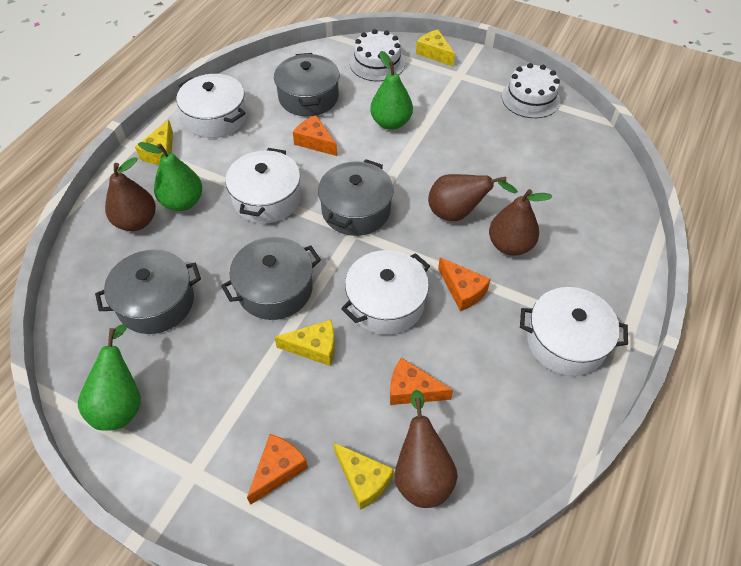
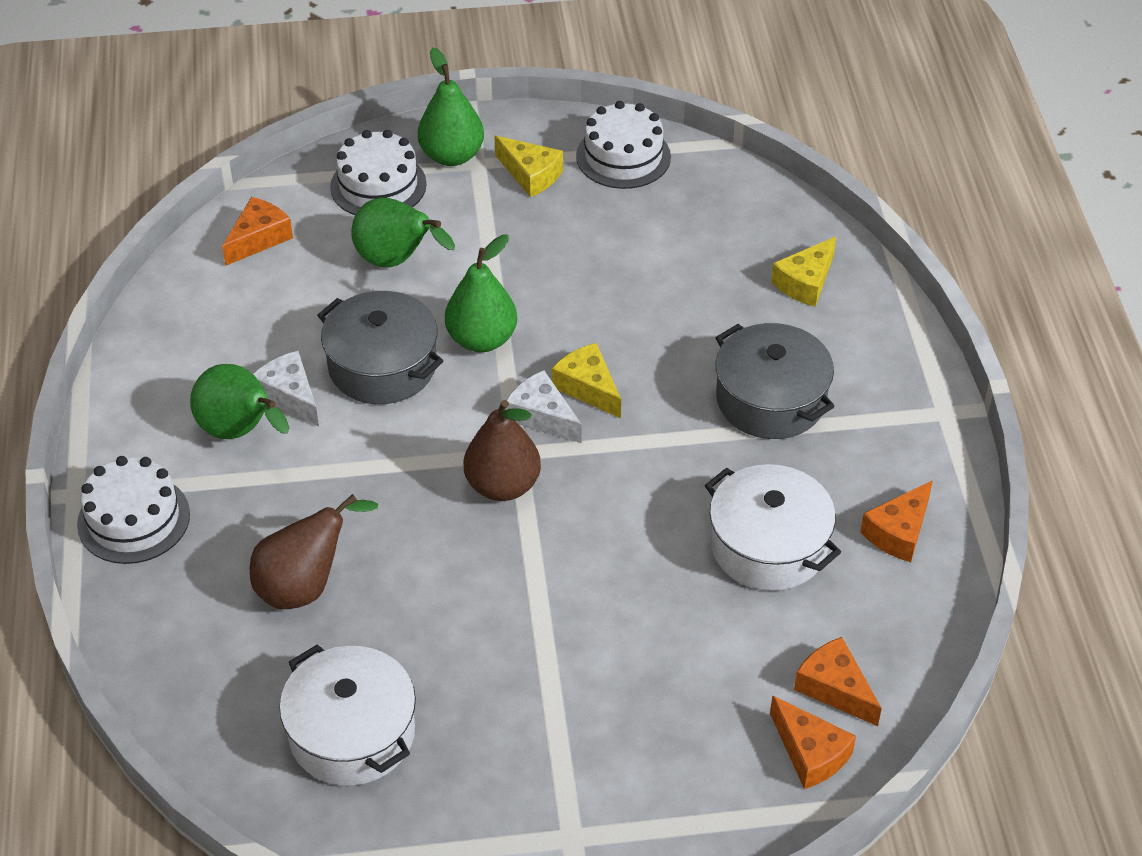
brown pear: [105,157,156,231] [395,390,458,508] [428,174,518,221] [489,189,552,256] = 4 -> [250,494,378,609] [464,400,541,501] = 2
green pear: [78,324,141,431] [138,142,202,211] [370,51,413,130] = 3 -> [190,364,289,439] [351,197,455,268] [418,48,484,166] [445,234,517,352] = 4
grey pot: [95,250,201,334] [221,237,321,320] [274,53,339,116] [318,159,394,236] = 4 -> [317,291,443,404] [715,323,835,439] = 2
white cake: [350,29,405,81] [502,63,560,118] = 2 -> [77,456,190,564] [330,130,427,215] [576,101,671,189] = 3
white cheese: none = 0 -> [253,351,319,426] [505,370,582,443] = 2
white pot: [177,74,247,138] [225,148,301,224] [341,250,430,335] [520,287,628,376] = 4 -> [279,645,416,786] [705,464,841,591] = 2
yellow cheese: [135,120,173,165] [274,319,335,366] [333,442,394,510] [416,29,455,66] = 4 -> [494,136,563,197] [552,343,621,419] [771,236,836,307] = 3

